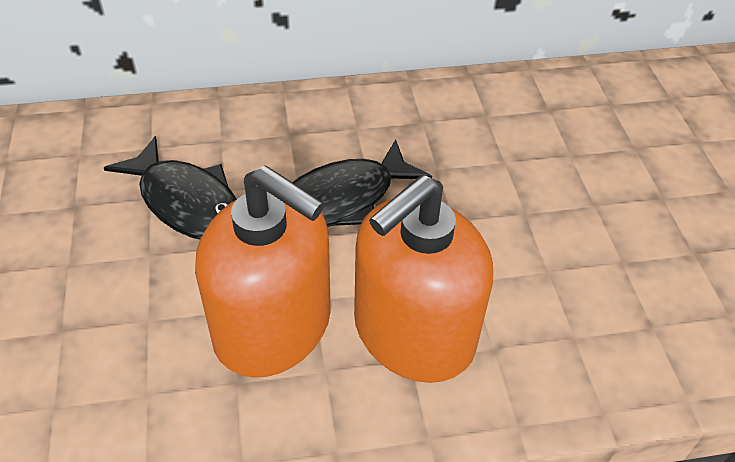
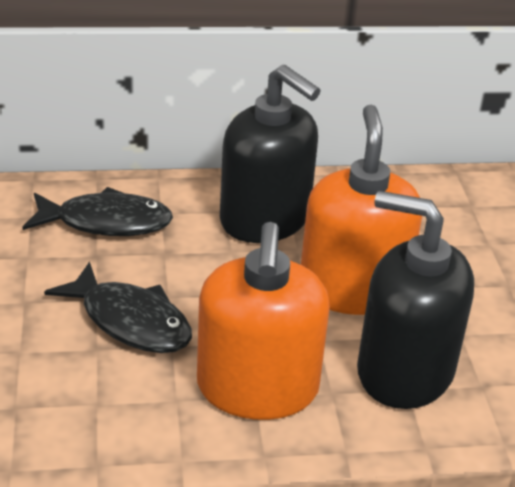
black soap dispenser: none = 0 -> [220,65,321,243] [357,191,474,409] = 2

